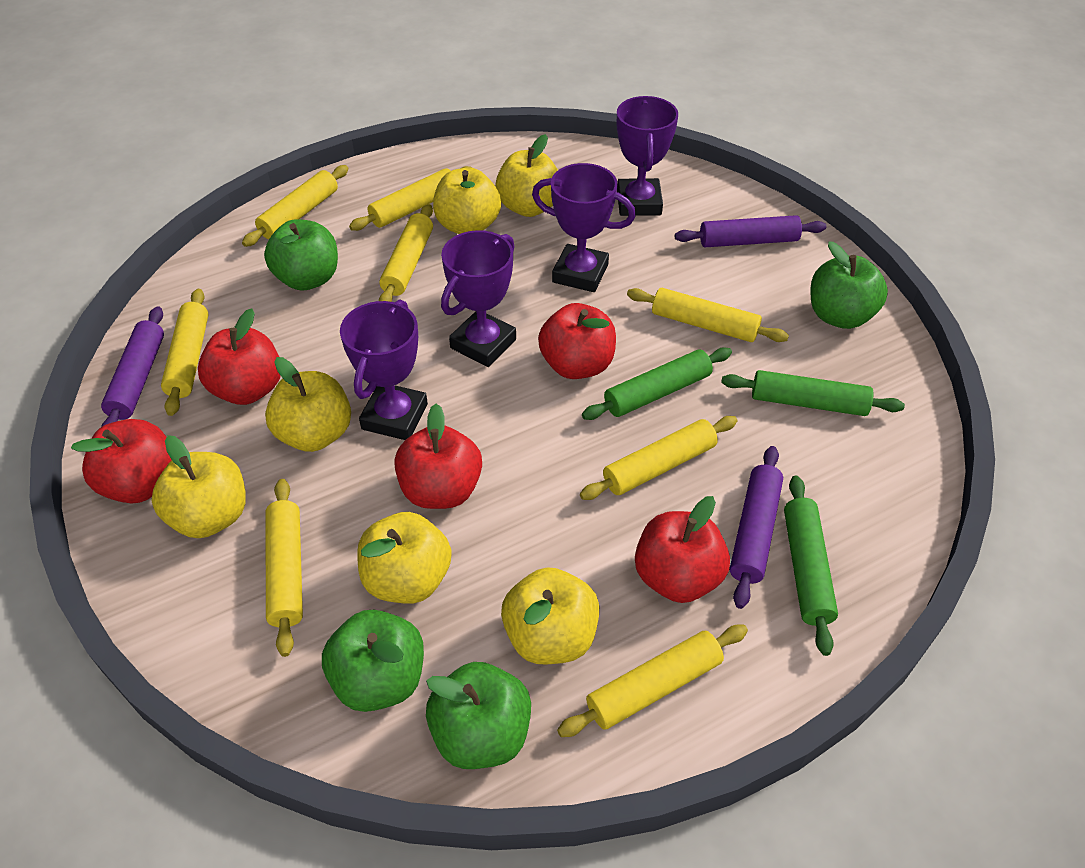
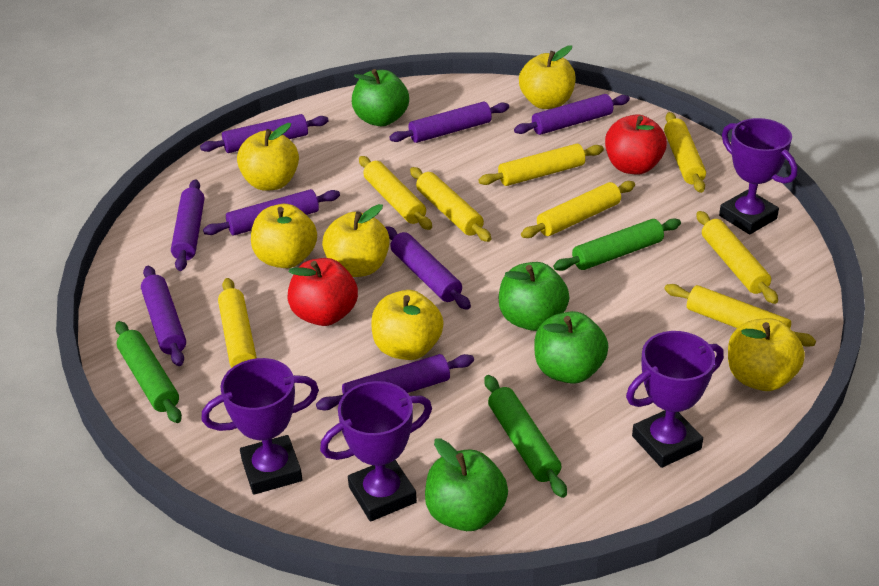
purple rolling pin: [101,306,164,427] [675,215,826,247] [730,446,783,609] = 3 -> [141,266,186,366] [171,179,204,271] [200,114,329,153] [203,189,340,235] [316,354,474,411] [385,226,471,310] [389,102,509,143] [514,94,630,135] = 8
red apple: [71,419,172,503] [198,308,281,405] [394,404,482,509] [538,303,616,379] [635,496,730,603] = 5 -> [287,258,358,326] [605,115,667,175] = 2

